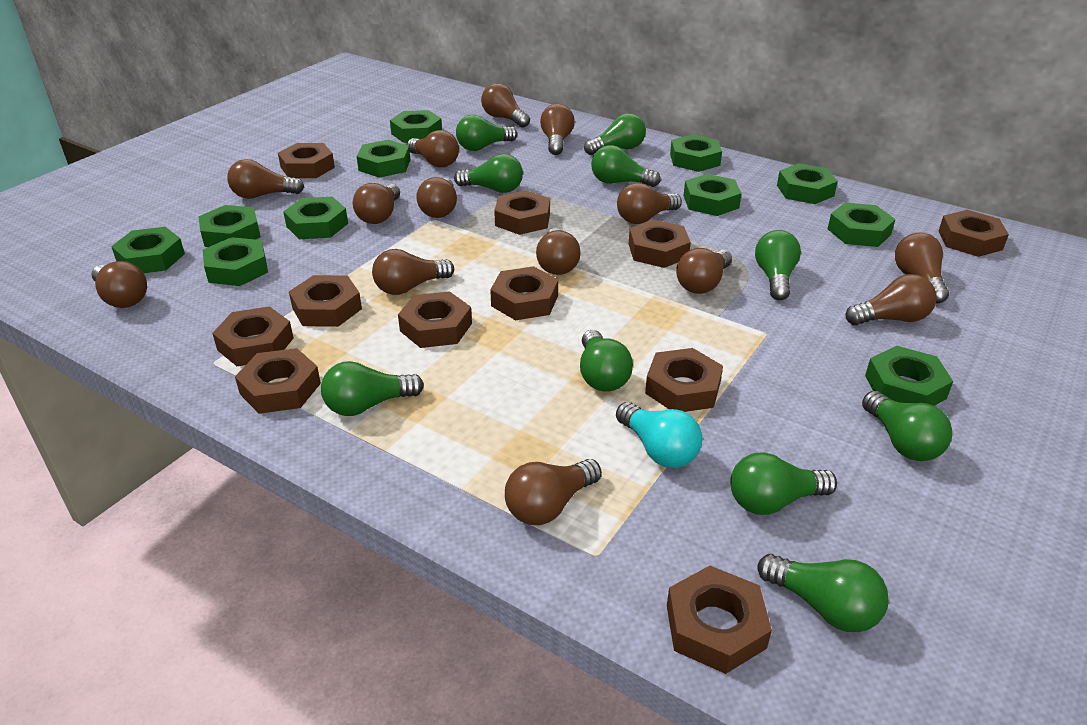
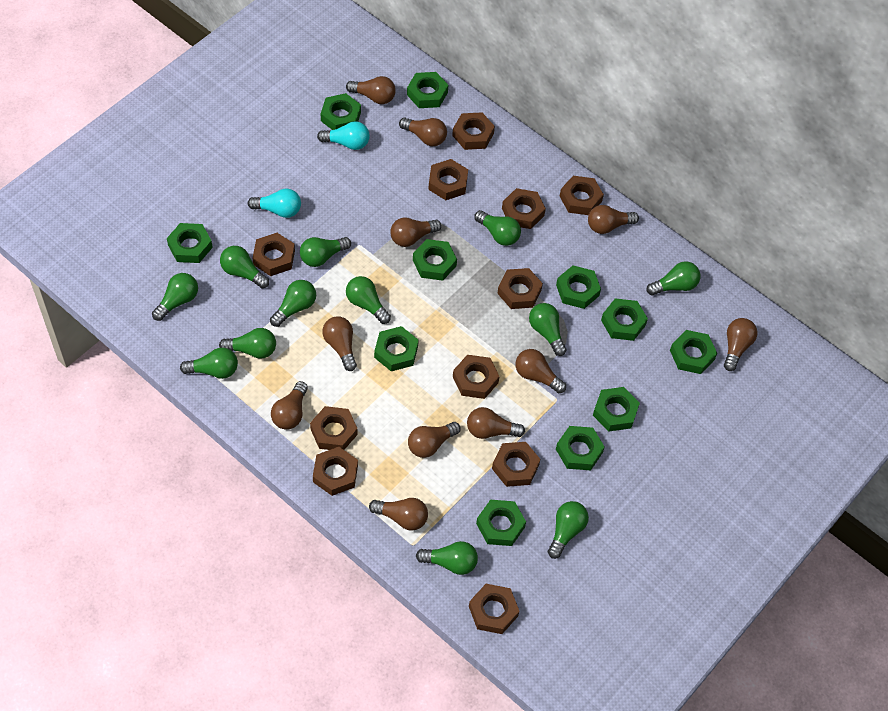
brown light bulb: [91,261,147,308] [227,159,304,199] [353,183,400,224] [372,249,454,295] [407,130,459,167] [416,177,457,218] [481,83,530,127] [505,459,602,525] [536,228,580,275] [540,104,575,155] [617,183,682,224] [676,248,732,294] [846,274,937,325] [895,232,949,303] = 14 -> [271,381,308,430] [322,316,357,371] [346,76,396,104] [369,498,428,531] [390,217,442,247] [399,118,447,146] [408,422,461,458] [467,407,525,439] [515,349,566,393] [588,205,639,234] [724,318,757,371] = 11
green light bulb: [321,361,424,416] [454,154,523,193] [456,115,517,151] [580,330,633,392] [584,113,646,155] [591,145,661,187] [730,452,837,515] [755,230,801,300] [757,554,889,632] [862,391,953,461] = 10 -> [152,273,198,321] [180,348,238,379] [219,328,276,359] [220,246,269,288] [270,280,316,327] [300,237,351,267] [346,276,391,324] [416,541,478,575] [474,210,521,246] [529,303,567,356] [548,501,589,559] [646,261,700,295] = 12
turquoise light bulb: [616,402,702,468] = 1 -> [247,189,301,218] [317,121,370,150] = 2

